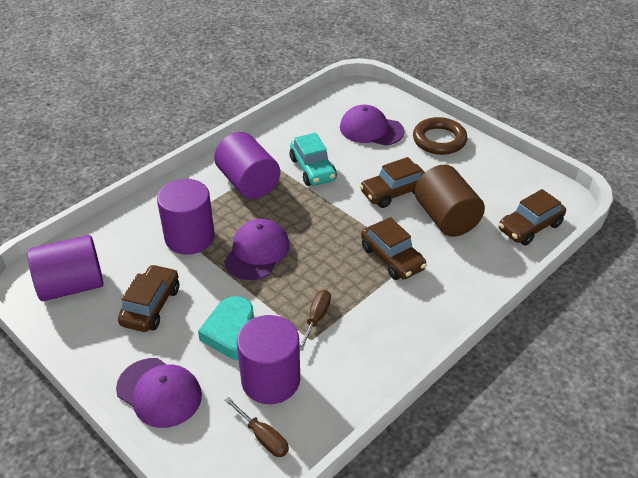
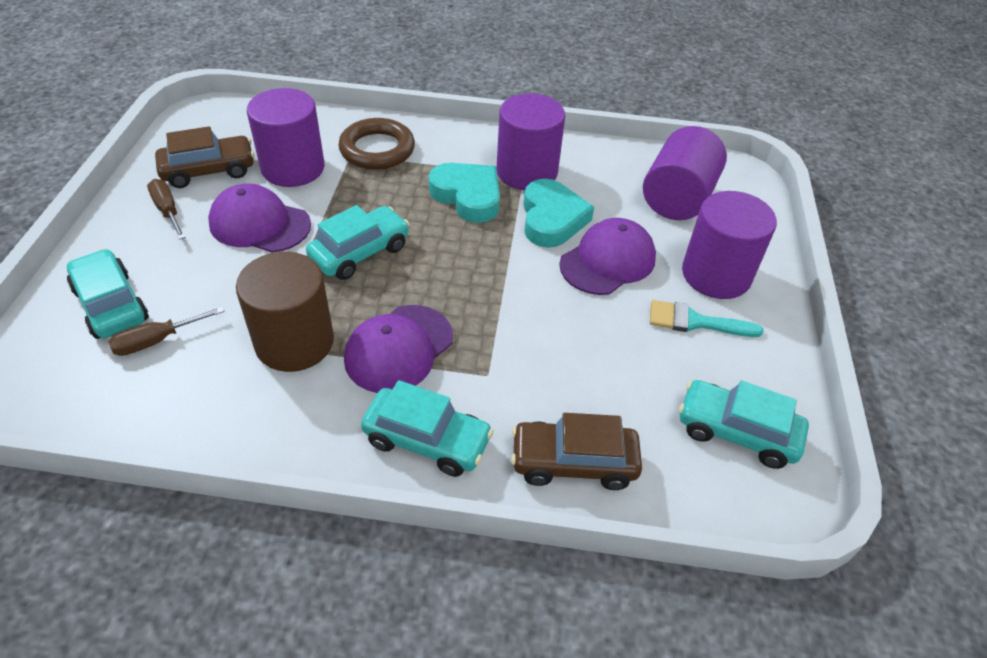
brown car: [118,264,179,332] [360,157,425,208] [361,217,427,280] [499,189,566,246] = 4 -> [155,126,255,188] [511,413,642,490] = 2
turquoise brush: none = 0 -> [650,300,763,337] = 1
turquoise car: [290,133,337,186] = 1 -> [67,249,149,339] [306,205,410,280] [361,380,494,477] [679,380,809,469] = 4
turquoise heart: [198,296,254,361] = 1 -> [429,163,500,223] [523,179,594,248] = 2

